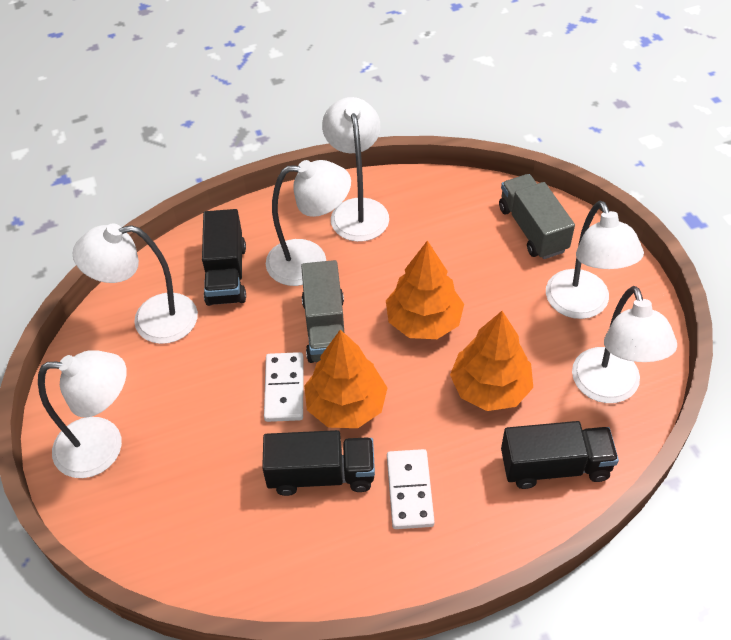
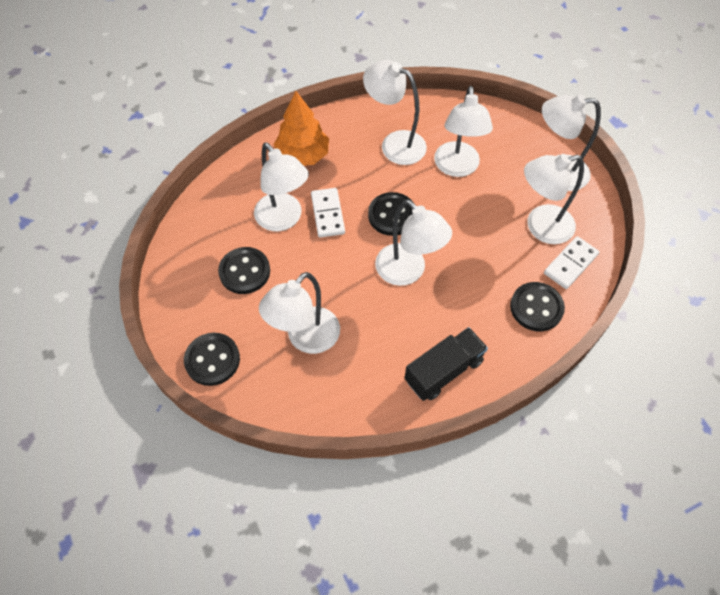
black button: none = 0 -> [184,333,240,386] [218,247,270,294] [368,192,414,236] [510,282,565,331] = 4
black truck: [202,209,246,306] [262,430,375,496] [501,421,619,489] = 3 -> [405,327,488,401] = 1
grey truck: [301,260,344,363] [499,174,575,259] = 2 -> none = 0
orange tree: [304,330,387,428] [386,241,464,339] [450,311,533,411] = 3 -> [274,91,329,166] = 1
white lamp: [38,350,127,478] [72,224,198,344] [266,160,351,286] [322,97,389,242] [546,201,644,319] [572,286,677,403] = 6 -> [254,143,309,231] [259,272,340,354] [363,60,427,165] [375,199,452,286] [434,86,493,177] [524,154,584,244] [542,94,601,191] = 7

